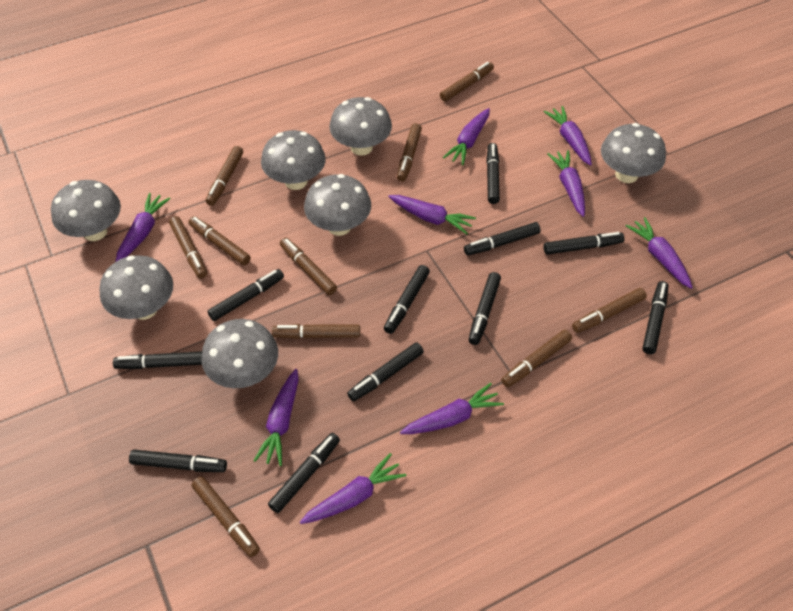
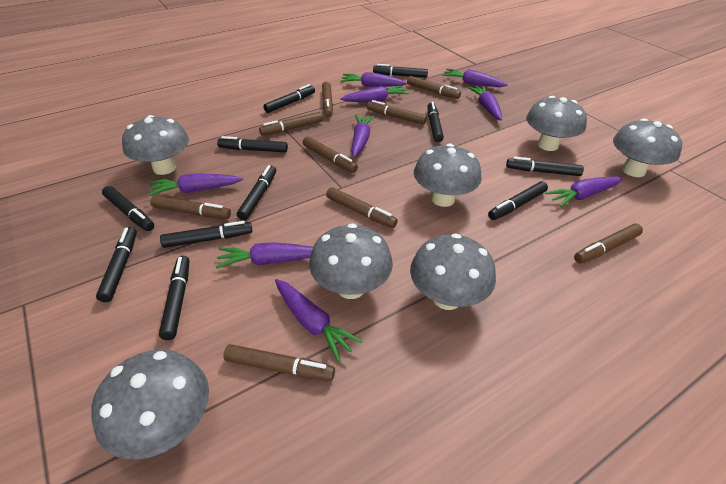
brown marker: [169,216,207,279] [188,216,251,265] [191,476,260,557] [206,146,243,206] [272,324,360,339] [280,238,337,295] [397,123,422,181] [440,62,494,102] [501,330,572,387] [572,288,647,333] = 10 -> [150,195,231,219] [223,344,335,381] [259,112,323,135] [303,136,358,173] [322,82,333,117] [326,187,398,228] [367,100,427,125] [407,76,461,99] [574,223,643,264] = 9

